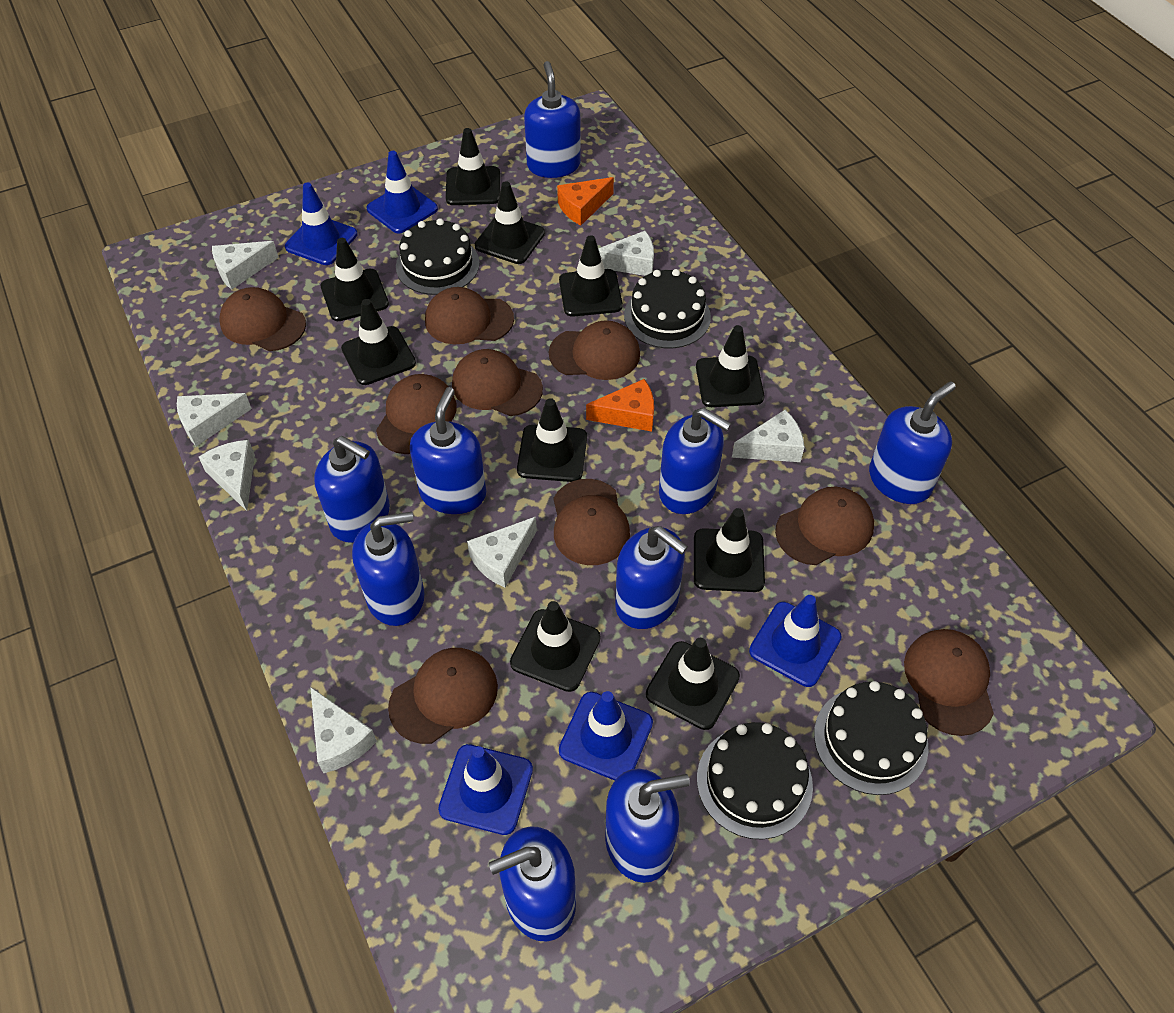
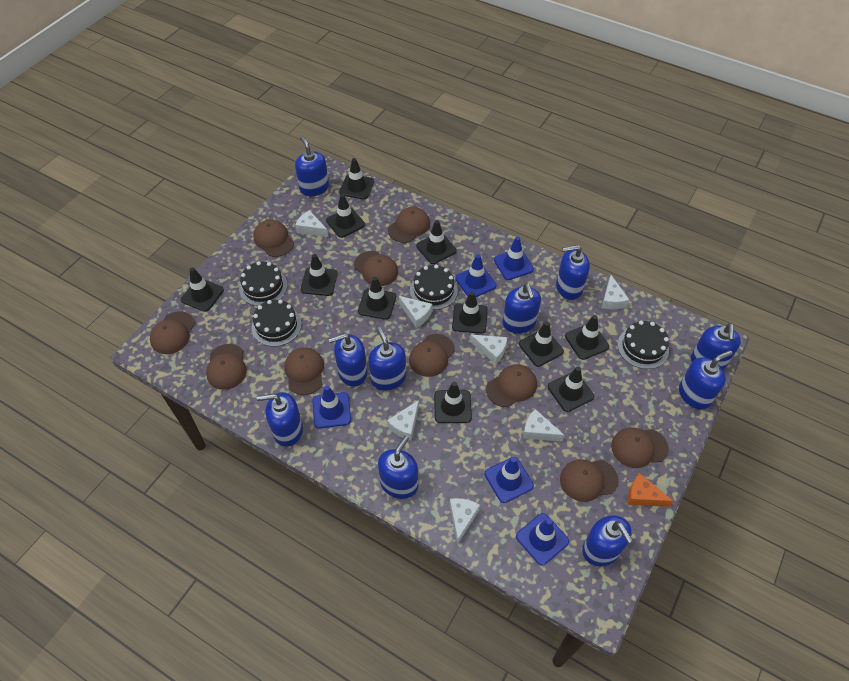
black traffic cone: [321,238,389,321] [341,299,416,385] [446,128,500,205] [475,181,545,264] [510,601,601,692] [517,398,587,482] [559,235,623,317] [646,638,740,730] [694,508,765,592] [696,325,764,407] = 10 -> [181,267,224,312] [301,254,338,296] [326,194,365,238] [339,158,374,200] [358,277,396,320] [416,220,457,264] [434,382,472,423] [452,291,488,334] [519,321,564,367] [548,366,594,412] [565,315,609,360] = 11
blue soap dispenser: [314,436,390,543] [352,512,424,626] [410,387,486,514] [489,826,576,942] [524,61,581,178] [605,768,690,883] [615,526,688,629] [659,408,731,514] [869,381,956,504] = 9 -> [257,392,303,447] [295,136,329,196] [329,333,367,387] [368,327,406,391] [378,436,418,499] [502,283,541,333] [556,245,590,300] [582,515,633,566] [679,350,733,410] [691,323,741,370] = 10
brown cap: [220,287,306,351] [376,374,457,454] [388,648,498,744] [425,287,514,344] [452,349,543,416] [549,320,640,380] [553,479,630,565] [775,487,874,565] [904,629,994,736] = 9 -> [150,311,195,354] [206,344,247,390] [253,219,294,257] [284,347,324,395] [354,251,398,286] [388,207,430,243] [409,334,455,377] [486,364,537,407] [560,459,619,502] [611,428,669,468] = 10
orange cheese: [557,177,614,225] [586,379,654,432] = 2 -> [628,473,674,507] = 1

